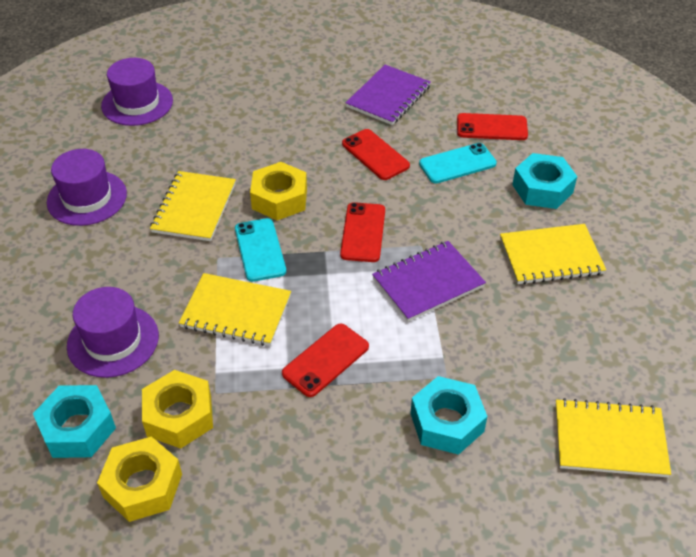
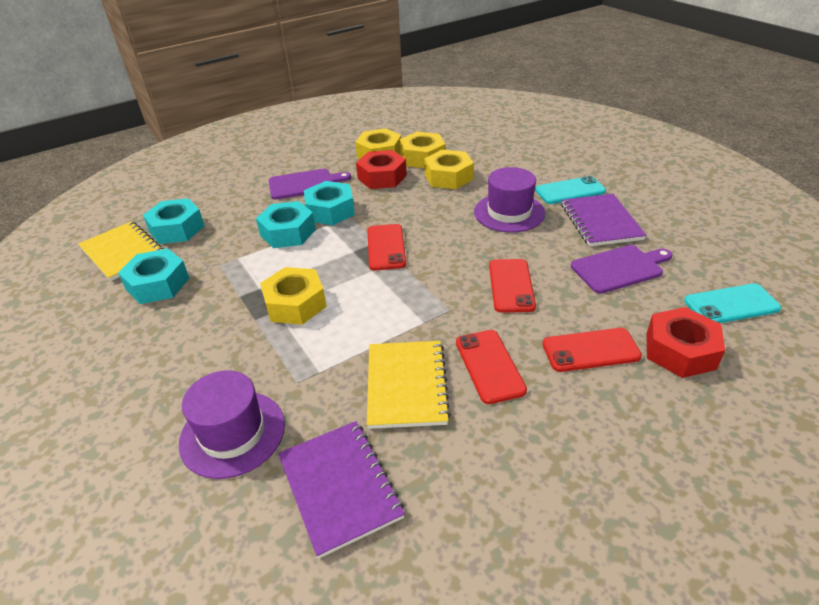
purple cutting board: none = 0 -> [269,169,351,200] [571,245,672,294] = 2
purple hat: [47,149,127,226] [67,287,159,378] [101,58,173,126] = 3 -> [179,370,285,479] [474,167,545,233] = 2
red nut: none = 0 -> [356,150,407,189] [647,307,725,378] = 2
turquoise nut: [33,385,116,458] [410,376,487,455] [512,153,577,209] = 3 -> [118,248,190,304] [143,198,205,244] [256,201,316,248] [304,181,355,225] = 4
yellow notebook: [150,171,236,241] [179,273,291,346] [500,224,606,285] [556,398,671,477] = 4 -> [78,221,164,281] [367,341,451,429] = 2
yellow nut: [97,436,182,522] [142,370,213,449] [250,162,307,221] = 3 -> [260,267,327,325] [355,128,401,159] [400,132,445,168] [424,150,474,189] = 4

